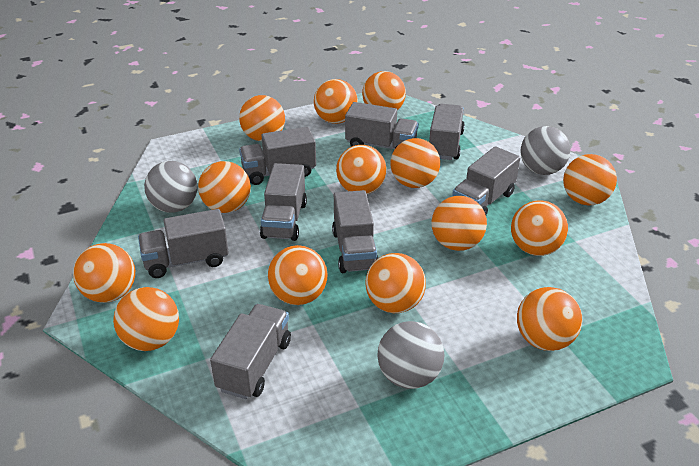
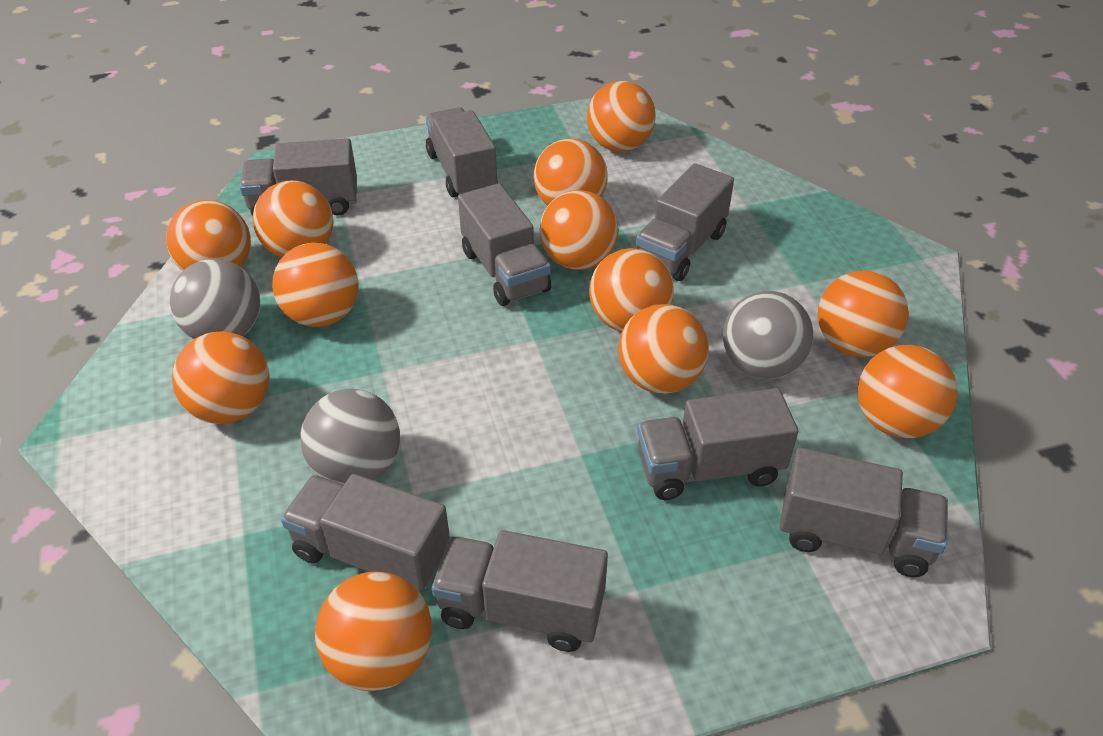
orange ball: [73,243,135,303] [113,287,179,351] [198,161,251,213] [239,95,285,141] [268,245,328,305] [314,79,358,124] [336,145,386,194] [362,71,406,110] [365,253,426,313] [391,138,440,188] [431,196,487,251] [511,200,568,256] [517,287,582,351] [563,154,617,205] = 14 -> [166,200,251,271] [172,331,270,424] [253,181,334,258] [272,243,359,327] [315,572,432,691] [533,138,608,206] [539,190,619,270] [587,81,656,152] [589,248,674,332] [618,304,709,394] [818,270,909,357] [858,345,957,438] = 12

